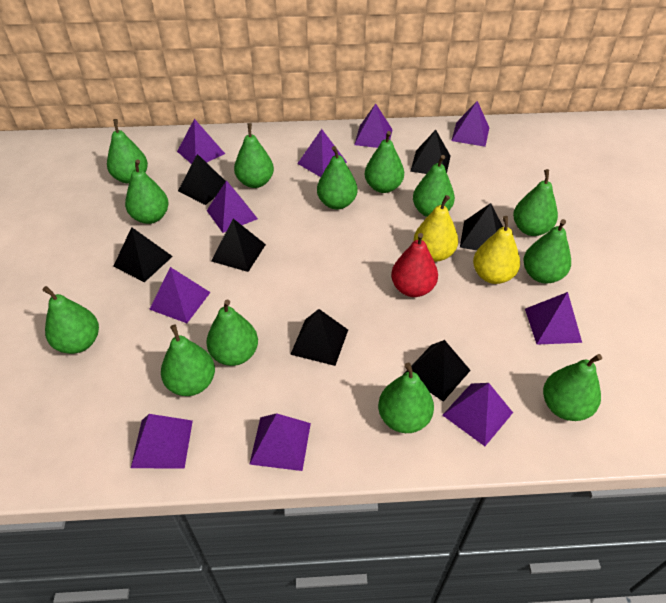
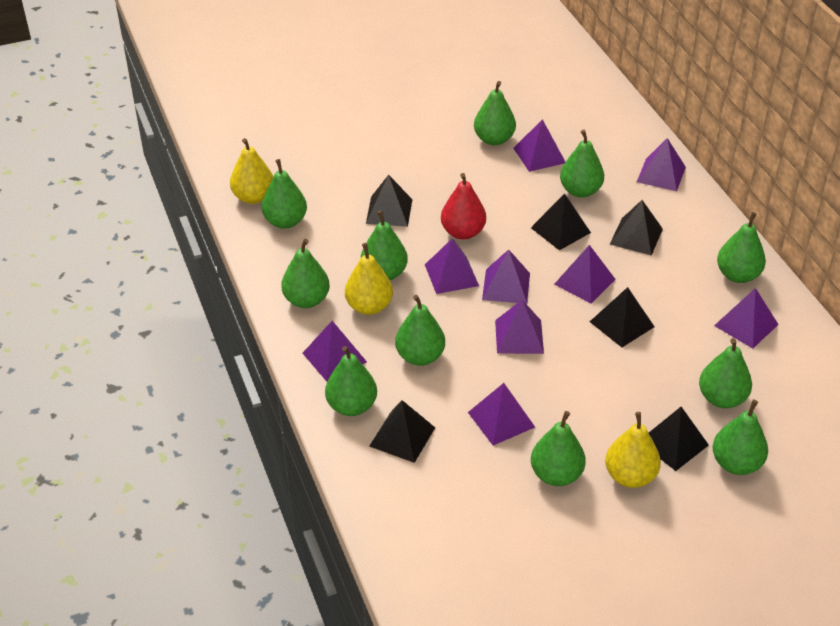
black pyramid: [113,227,173,282] [178,154,226,205] [211,219,266,272] [290,309,348,366] [405,340,471,402] [410,130,451,174] [460,203,503,250] = 7 -> [366,175,412,227] [369,400,435,463] [531,193,591,250] [590,287,655,347] [610,200,663,256] [649,407,709,471] = 6
green pear: [43,286,99,354] [107,119,148,184] [125,159,169,224] [161,325,215,396] [206,300,258,366] [234,123,274,188] [317,146,357,209] [365,131,404,193] [378,363,434,433] [413,155,455,217] [513,169,558,236] [524,219,571,283] [543,354,602,421] = 13 -> [262,159,307,229] [281,239,330,308] [325,346,377,416] [361,210,408,280] [395,295,445,366] [474,81,516,145] [531,411,586,486] [560,130,604,198] [699,338,752,408] [713,400,768,475] [717,212,766,283] = 11
purple pyramid: [131,414,193,468] [149,267,211,323] [177,119,225,164] [207,180,258,233] [249,413,311,471] [297,129,347,177] [354,104,393,148] [443,383,513,446] [451,101,489,147] [525,292,582,345] = 10 -> [303,321,367,382] [425,238,479,294] [468,383,535,446] [482,249,530,304] [495,300,544,354] [513,119,565,172] [554,245,616,304] [637,138,686,191] [714,288,779,348] = 9
yellow pear: [414,195,458,262] [473,216,520,284] = 2 -> [230,138,273,204] [345,243,393,315] [605,412,661,488] = 3

